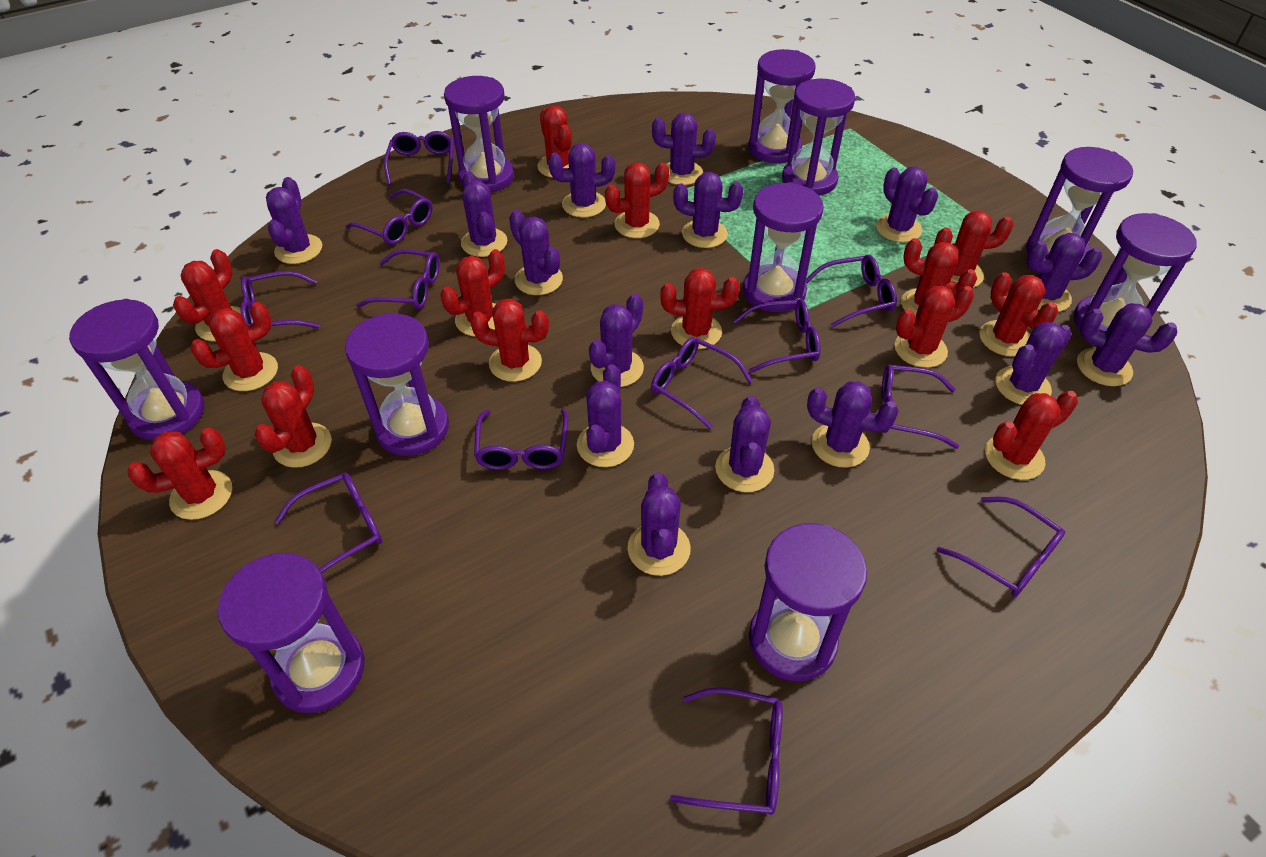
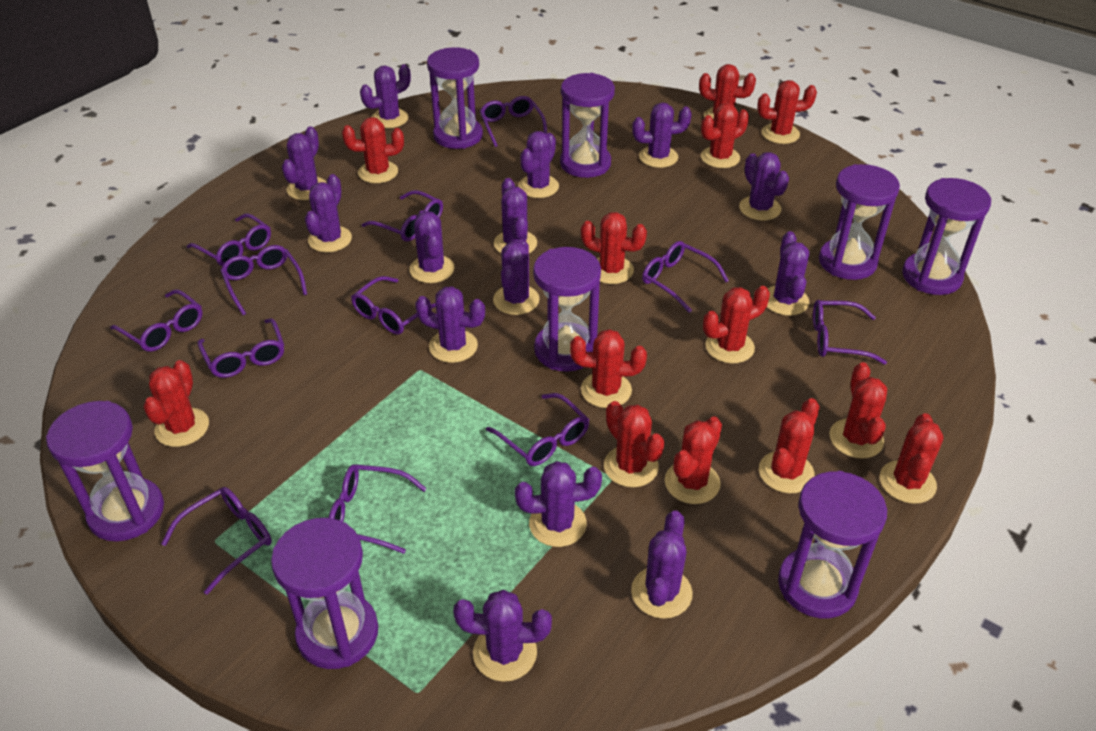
purple cactus: [266,177,322,264] [461,172,507,257] [509,210,563,295] [548,143,615,218] [577,364,634,467] [589,294,644,387] [627,472,691,576] [652,113,716,185] [673,172,744,248] [715,396,774,492] [807,381,899,468] [876,167,938,242] [996,322,1072,405] [1027,233,1102,312] [1077,303,1177,386] = 15 -> [282,126,327,200] [305,174,352,252] [360,64,411,128] [409,210,455,283] [415,286,485,363] [453,590,552,682] [493,239,540,315] [494,178,537,253] [515,461,602,547] [518,131,559,198] [631,510,693,619] [632,102,692,168] [739,152,789,221] [767,231,809,316] = 14
purple hourglass: [69,299,205,440] [218,553,365,713] [345,313,449,456] [444,76,514,192] [743,182,824,312] [748,49,815,163] [749,523,867,681] [782,79,855,196] [1026,147,1133,264] [1073,213,1197,331] = 10 -> [46,401,164,542] [271,518,378,669] [427,47,483,149] [533,247,601,371] [560,73,615,178] [778,471,887,618] [819,164,900,280] [902,178,991,295] = 8
red cactus: [127,428,232,520] [173,249,241,341] [190,302,278,391] [254,365,332,468] [441,249,505,337] [470,299,549,382] [537,106,572,178] [605,163,669,238] [660,268,740,349] [895,286,974,368] [901,238,977,316] [934,210,1014,288] [980,272,1058,356] [985,391,1078,480] = 14 -> [143,360,209,447] [342,117,404,183] [570,329,647,408] [581,212,647,284] [604,401,665,487] [665,417,722,504] [699,64,756,119] [701,103,749,168] [703,286,770,363] [757,80,817,144] [759,398,819,494] [829,362,887,459] [880,413,944,504] = 13

